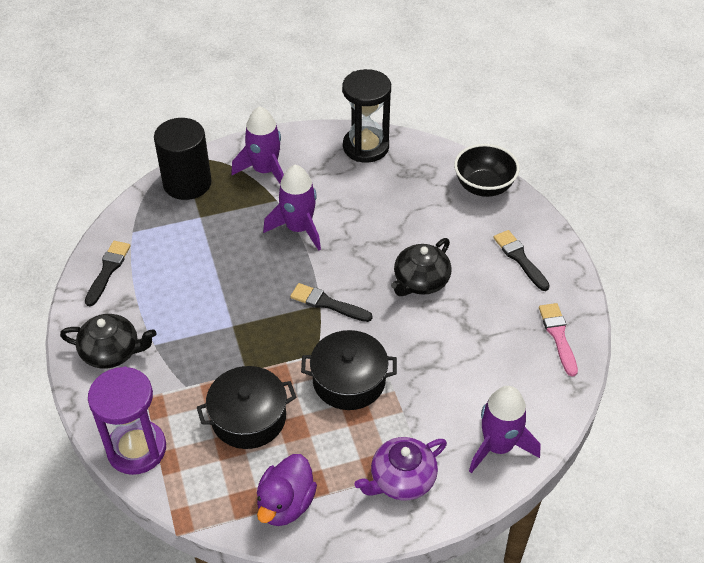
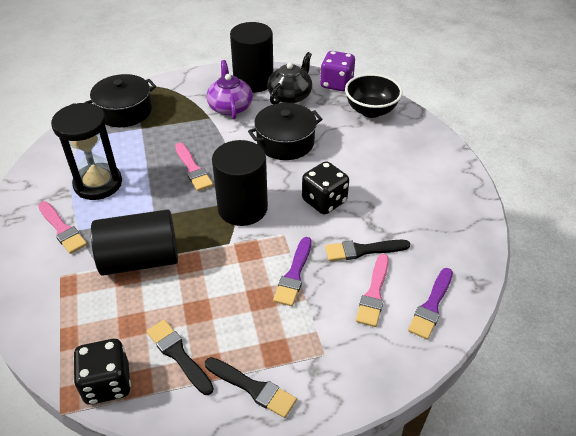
black cylinder: [154,118,212,200] = 1 -> [91,209,178,276] [212,140,268,226] [230,22,273,93] = 3
black dice: none = 0 -> [73,339,131,405] [302,161,349,215] = 2
black teapot: [60,314,157,368] [391,238,451,296] = 2 -> [267,52,312,104] = 1
pink brush: [539,303,578,377] = 1 -> [38,201,87,254] [175,143,213,191] [356,254,389,327] = 3
purple brush: none = 0 -> [273,237,312,306] [408,268,453,340] = 2
purple dice: none = 0 -> [320,51,355,91] = 1
purple duck: [257,454,317,526] = 1 -> none = 0
purple hourglass: [88,367,166,475] = 1 -> none = 0
purple rocket: [231,106,284,183] [263,165,321,251] [469,386,540,473] = 3 -> none = 0

